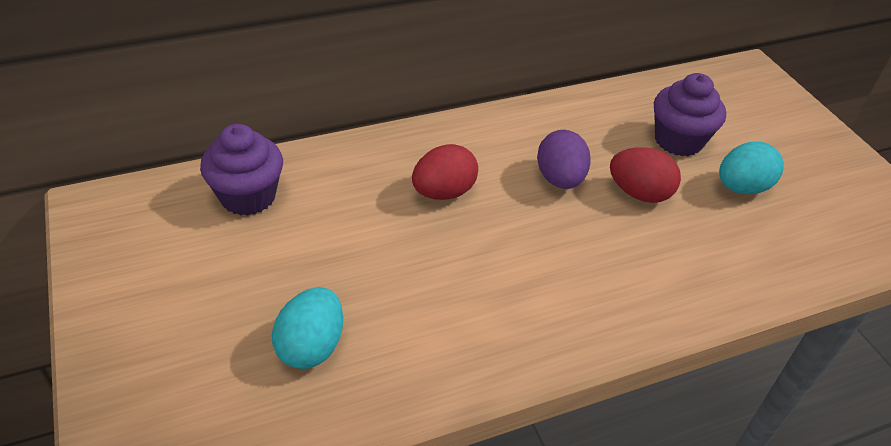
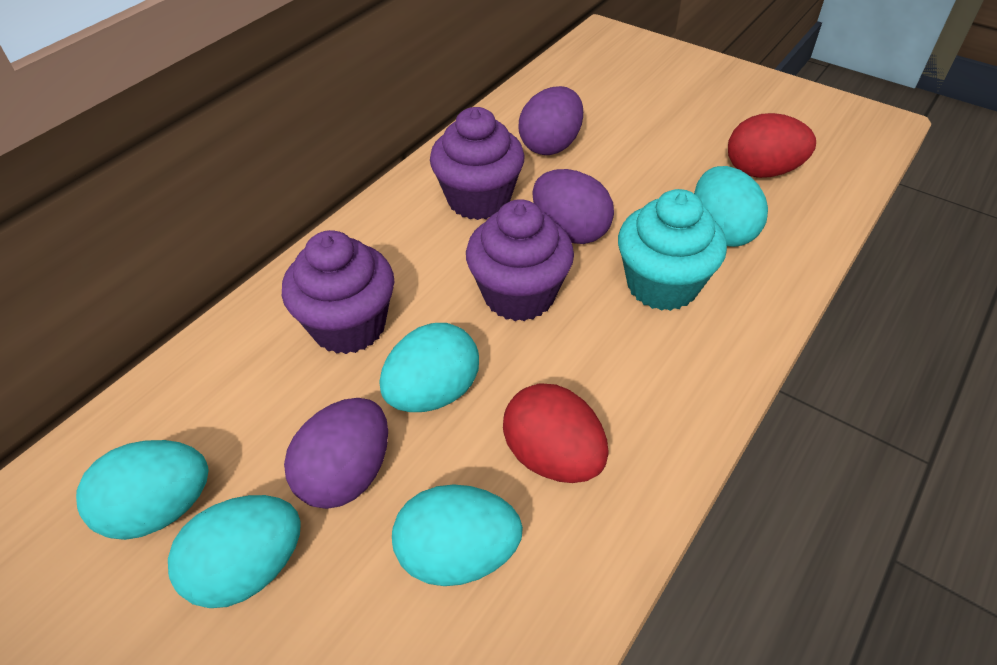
purple cupcake: [200,124,283,216] [654,73,726,156] = 2 -> [282,230,394,354] [430,107,525,220] [466,199,574,321] = 3
purple egg: [537,130,591,189] = 1 -> [284,398,388,509] [518,86,583,155] [532,169,614,244] = 3
turquoise cupcake: none = 0 -> [618,189,727,311] = 1
turquoise egg: [272,287,343,369] [719,142,784,194] = 2 -> [76,440,208,540] [168,495,301,608] [379,323,479,412] [392,484,523,586] [694,166,768,247] = 5

